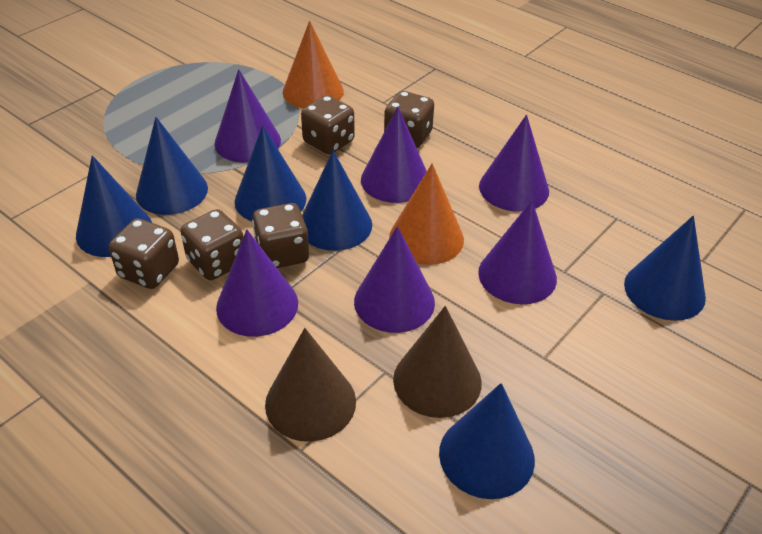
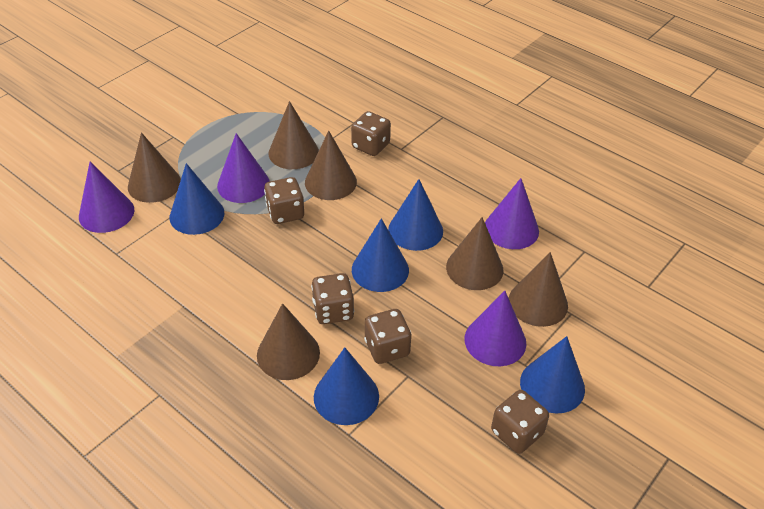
blue cone: [76,155,152,257] [136,117,208,215] [234,125,306,221] [302,150,372,251] [439,383,535,499] [624,216,706,321] = 6 -> [170,163,224,235] [314,348,379,425] [352,218,409,292] [388,179,443,251] [520,336,585,414] = 5
brown cone: [265,328,356,442] [393,306,482,418] = 2 -> [128,132,181,203] [257,303,320,380] [269,101,319,169] [305,131,357,200] [446,217,504,290] [509,252,568,327] = 6
orange cone: [283,21,344,108] [389,163,464,265] = 2 -> none = 0
purple cone: [214,69,281,163] [216,230,298,337] [354,226,435,333] [361,107,427,203] [478,200,557,304] [479,115,549,212] = 6 -> [79,162,134,233] [217,133,270,203] [464,291,526,366] [485,178,539,249] = 4

